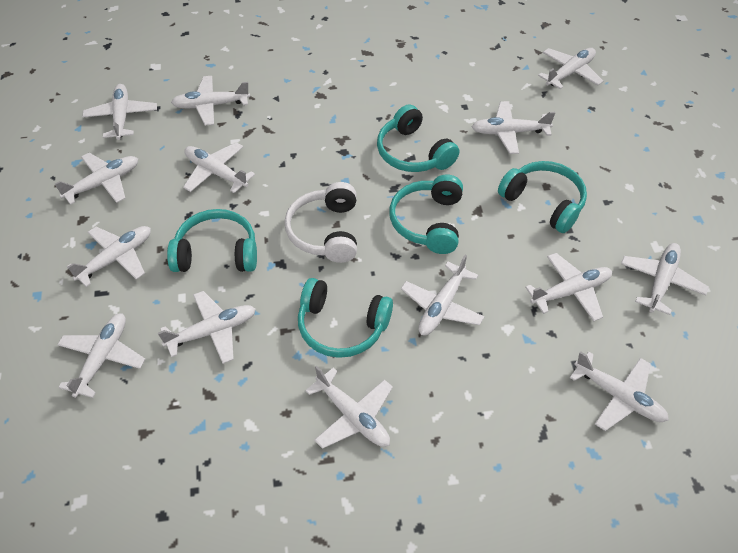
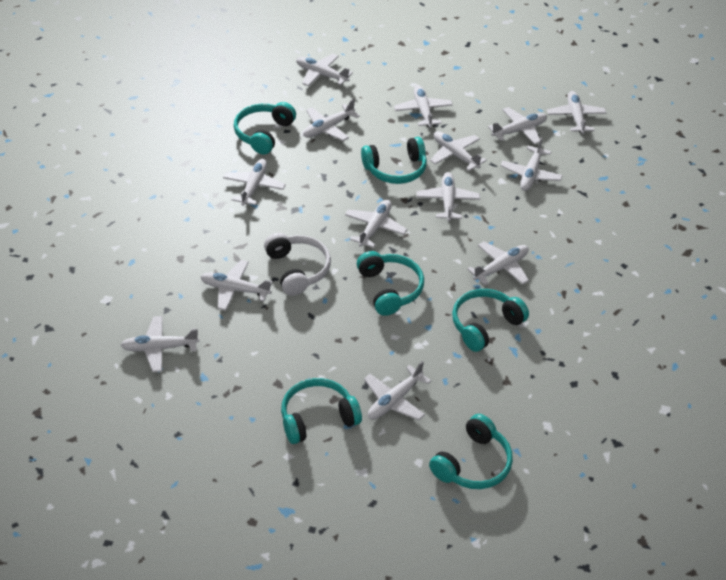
turquoise headphones: [167,209,257,272] [298,278,393,358] [377,104,459,172] [389,175,463,254] [498,161,587,233] = 5 -> [234,102,296,154] [281,378,362,444] [357,251,424,316] [361,137,427,184] [429,414,513,489] [452,289,529,352] = 6

